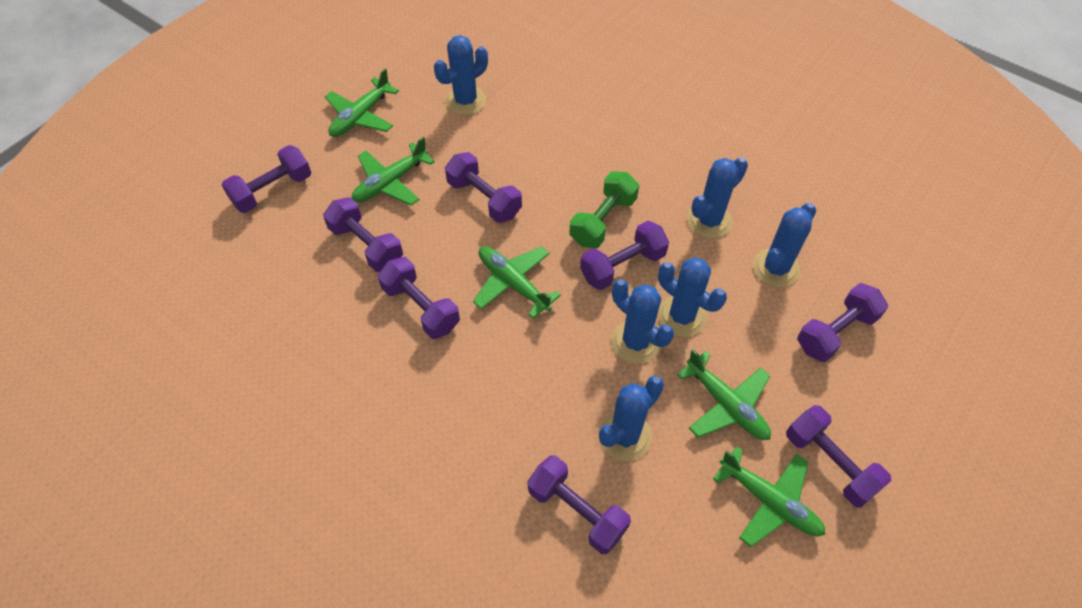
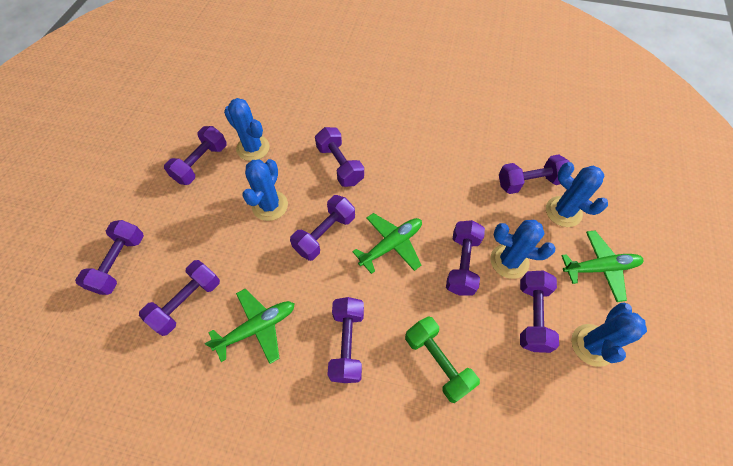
blue cactus: [434,35,488,115] [598,376,664,461] [611,279,674,364] [658,257,727,337] [687,157,748,239] [752,203,816,288] = 6 -> [224,98,270,161] [242,159,288,221] [490,220,555,279] [546,162,608,227] [571,303,647,367] = 5
green plane: [325,69,399,137] [352,137,435,206] [473,246,561,319] [677,349,771,440] [713,446,825,547] = 5 -> [205,289,294,364] [352,213,422,274] [561,231,644,302] = 3
purple dumbbell: [222,145,311,213] [323,197,403,272] [378,257,460,339] [445,152,522,223] [527,455,631,554] [580,221,669,290] [786,405,891,508] [797,283,888,362] = 8 -> [75,220,144,295] [139,260,220,336] [164,126,227,185] [290,195,355,261] [315,127,364,187] [327,297,364,383] [446,220,485,295] [499,154,570,194] [520,271,559,353] = 9

